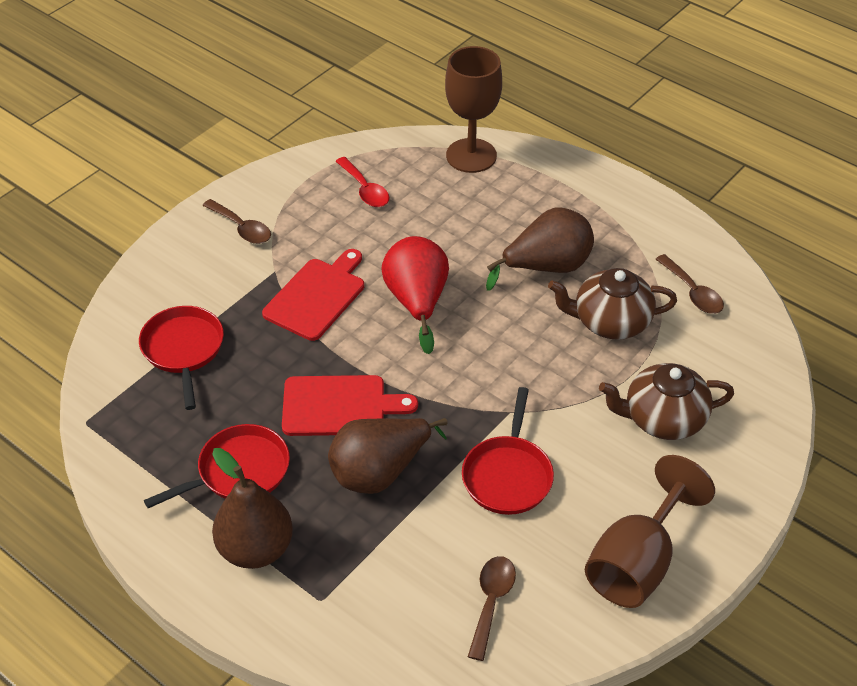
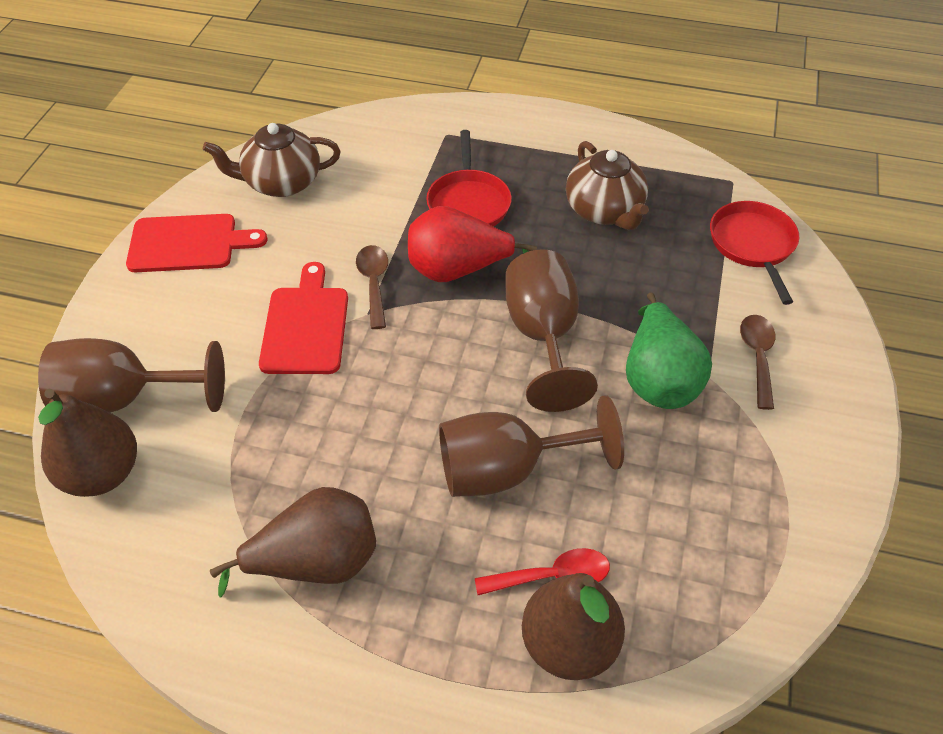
brown goblet: [445,46,502,173] [585,455,715,608] = 2 -> [38,338,225,413] [439,395,624,497] [506,249,598,412] = 3
brown spoon: [202,199,271,244] [468,556,516,661] [655,254,724,314] = 3 -> [356,245,388,329] [740,315,775,410] = 2
green pear: none = 0 -> [626,292,712,409] = 1
red pan: [139,306,224,410] [144,424,290,508] [462,387,554,515] = 3 -> [426,130,512,227] [710,201,799,305] = 2

